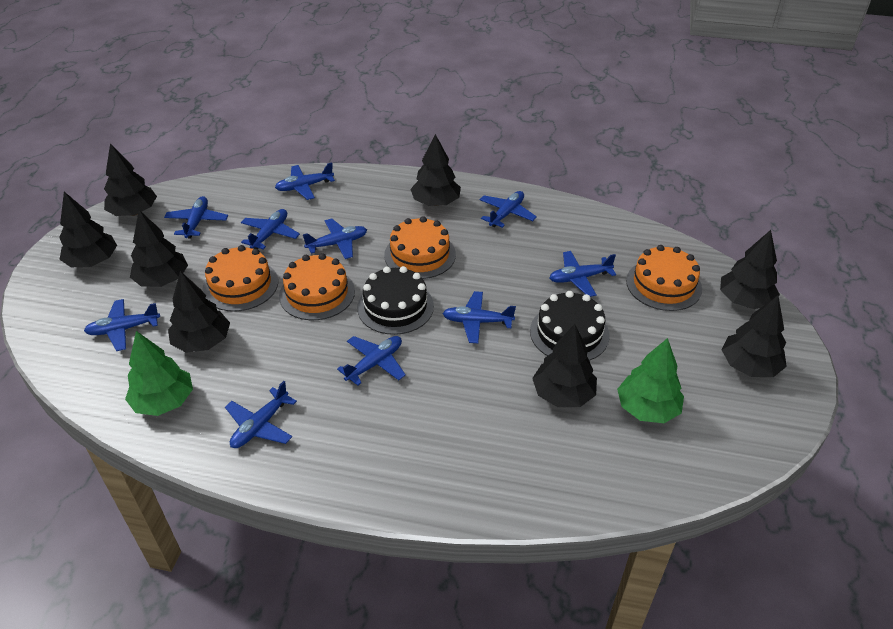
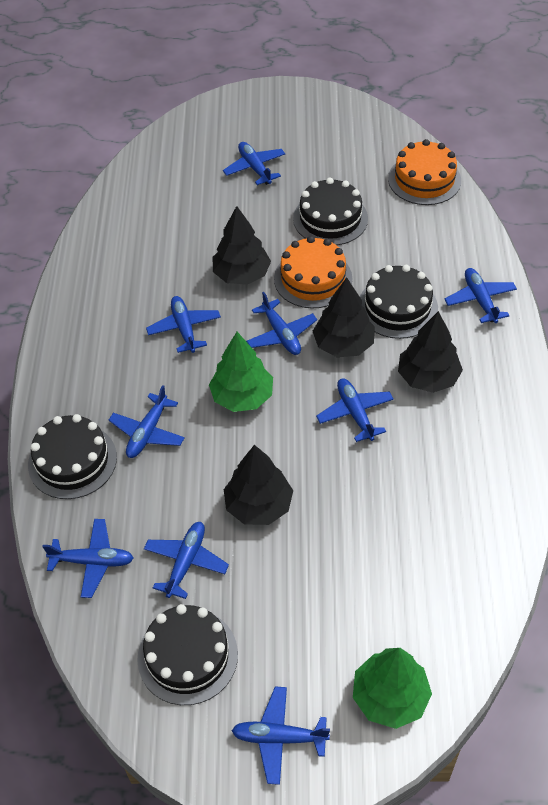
black cake: [357,266,434,335] [530,291,610,361] = 2 -> [28,414,117,499] [137,604,238,705] [293,178,368,245] [360,265,438,339] = 4
black tree: [59,192,117,267] [104,143,157,216] [130,210,188,287] [168,271,230,353] [410,134,461,206] [532,324,597,407] [720,230,780,309] [722,295,787,377] = 8 -> [213,206,271,285] [224,445,293,525] [313,278,375,357] [398,311,463,393] = 4
blue plane: [84,299,160,351] [164,196,228,239] [225,381,297,448] [241,209,300,250] [275,163,335,200] [303,218,367,259] [337,336,406,386] [442,291,516,343] [479,191,537,228] [549,251,616,297] = 10 -> [42,519,134,598] [109,385,185,458] [144,522,229,599] [146,296,221,353] [223,142,285,185] [231,687,330,785] [246,292,317,355] [316,378,394,442] [444,268,517,323] = 9
orange cake: [202,245,278,312] [279,253,355,320] [384,216,456,279] [626,245,702,311] = 4 -> [274,236,352,308] [388,139,461,205] = 2

